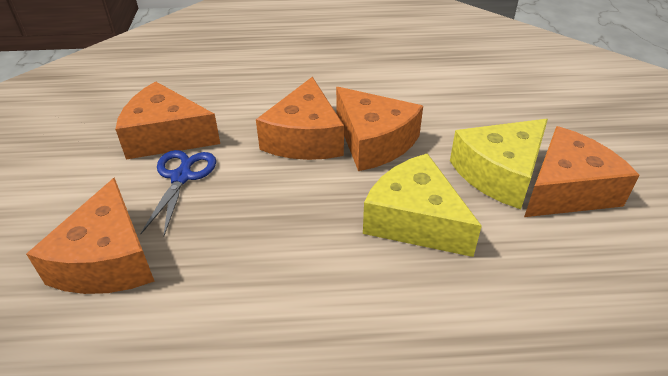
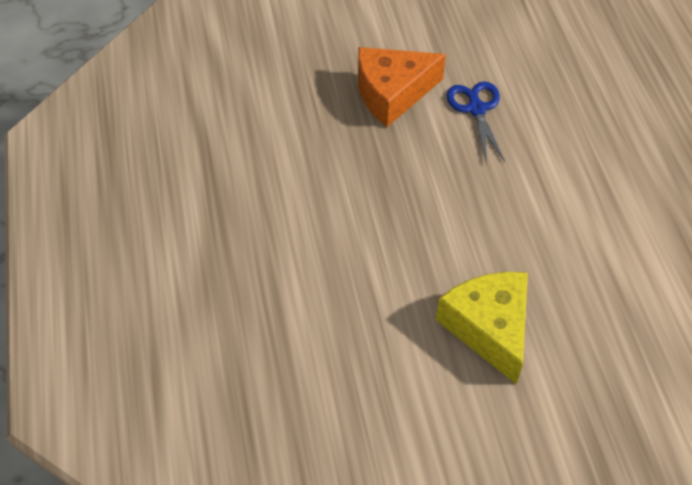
orange cheese: [26,177,155,294] [115,81,220,160] [256,77,344,160] [336,87,423,171] [524,126,640,217] = 5 -> [358,47,446,127] = 1
yellow cheese: [363,153,482,257] [450,119,548,209] = 2 -> [436,272,528,384] = 1

